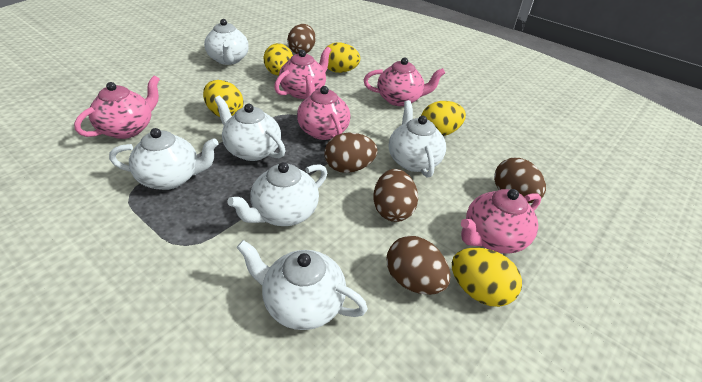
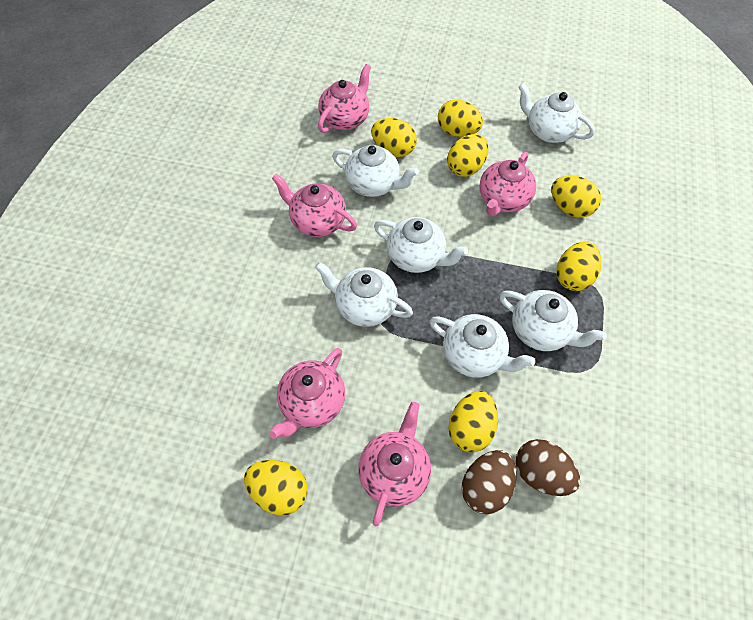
brown egg: [287,24,316,54] [324,133,377,173] [373,169,418,222] [387,236,451,295] [494,158,546,203] = 5 -> [462,450,517,514] [516,439,580,496] = 2
yellow egg: [203,80,244,117] [264,43,293,76] [327,42,360,73] [421,101,466,136] [452,248,522,307] = 5 -> [244,460,308,516] [371,118,417,157] [438,99,483,137] [447,134,489,177] [449,391,498,452] [551,176,601,218] [556,241,601,291] = 7

